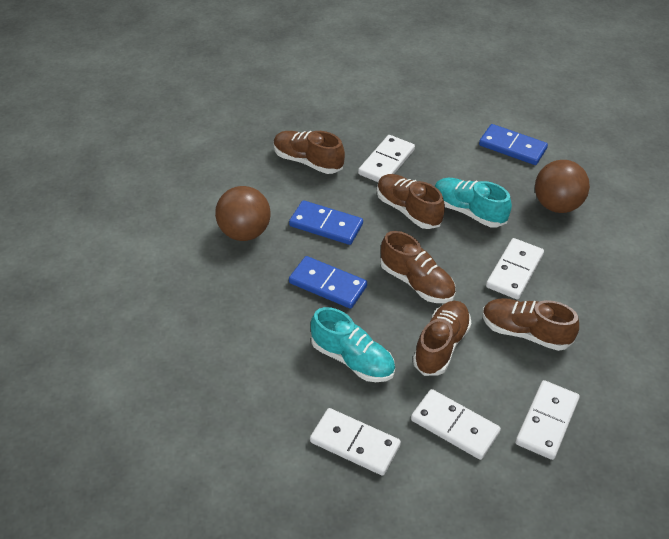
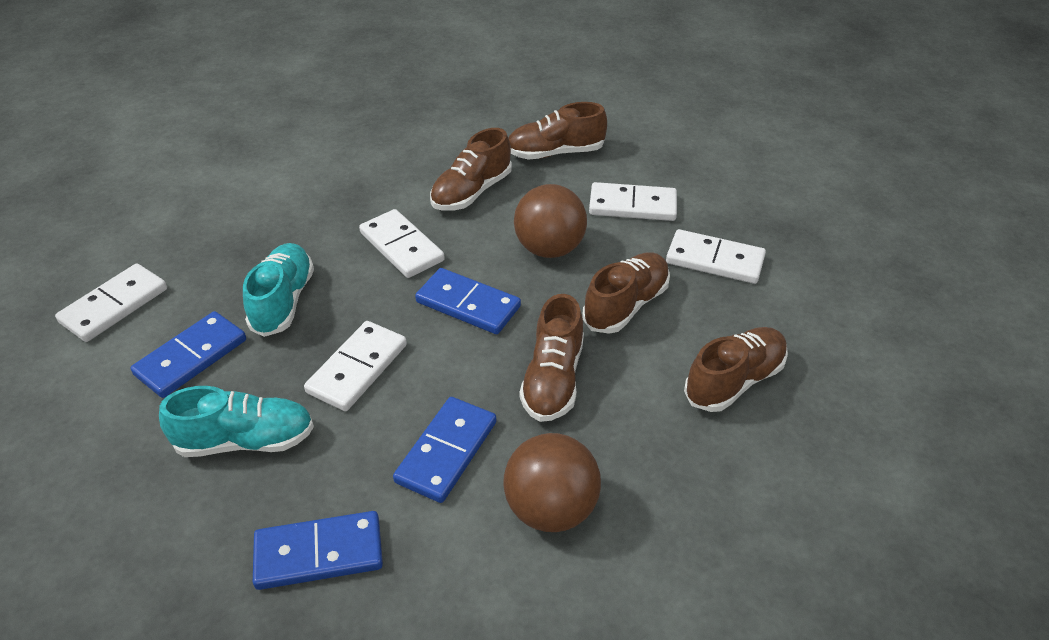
blue domino: [289,200,363,245] [289,256,367,309] [479,124,548,165] = 3 -> [131,311,246,398] [253,511,383,590] [393,397,496,503] [415,268,521,334] = 4

